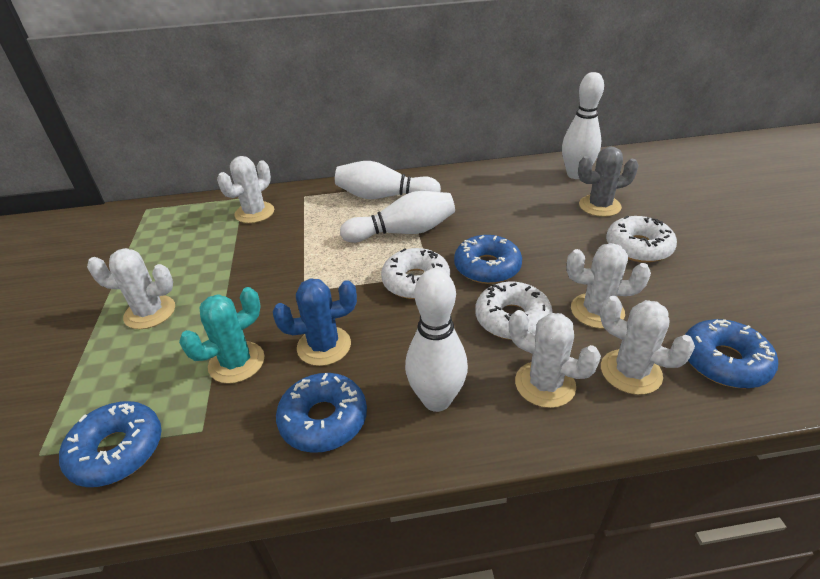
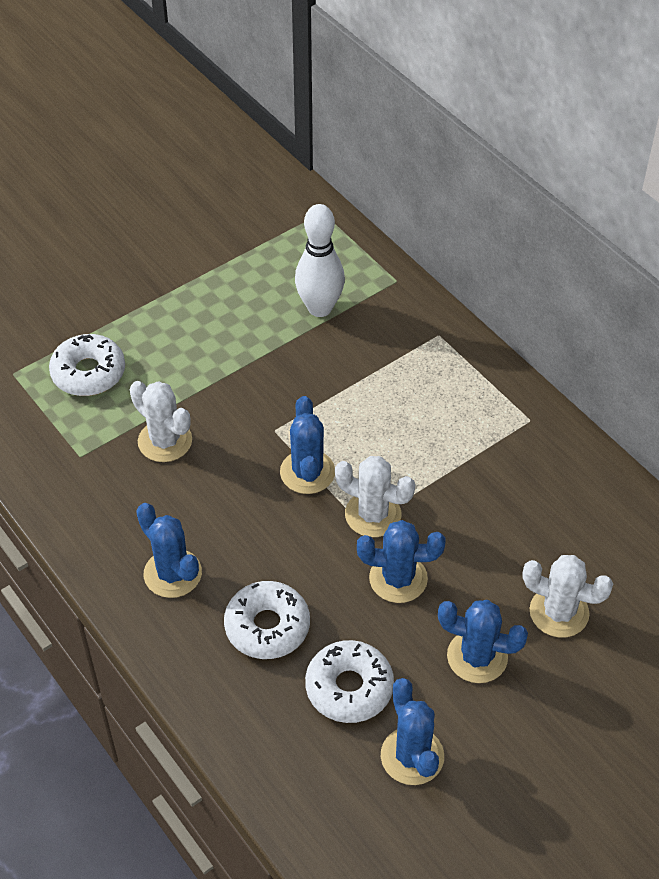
blue cactus: [273,279,357,366] = 1 -> [136,503,202,598] [280,396,335,494] [357,520,446,603] [381,678,444,785] [438,600,528,683] = 5
blue donut: [59,401,162,487] [276,373,367,453] [454,235,522,284] [685,319,778,388] = 4 -> none = 0
grey cactus: [578,147,639,217] = 1 -> none = 0
turquoise cactus: [179,287,264,384] = 1 -> none = 0
white bowling pin: [335,161,441,199] [340,191,455,243] [405,269,468,412] [562,72,604,179] = 4 -> [295,204,345,317] = 1
white cactus: [87,248,175,329] [217,156,274,223] [509,310,601,408] [567,243,651,329] [600,296,695,395] = 5 -> [130,381,192,462] [335,456,415,537] [522,555,613,638] = 3

